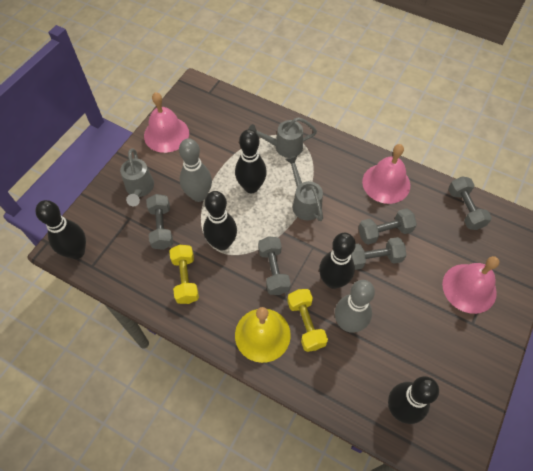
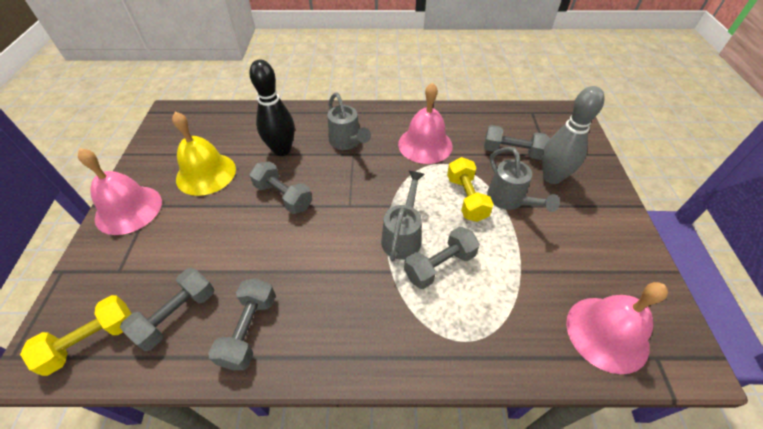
black bowling pin: [35,200,86,259] [203,191,237,250] [235,129,267,193] [319,233,356,289] [388,376,439,424] = 5 -> [249,59,295,156] = 1
grey bowling pin: [179,138,212,202] [335,280,375,333] = 2 -> [542,86,605,184] = 1

